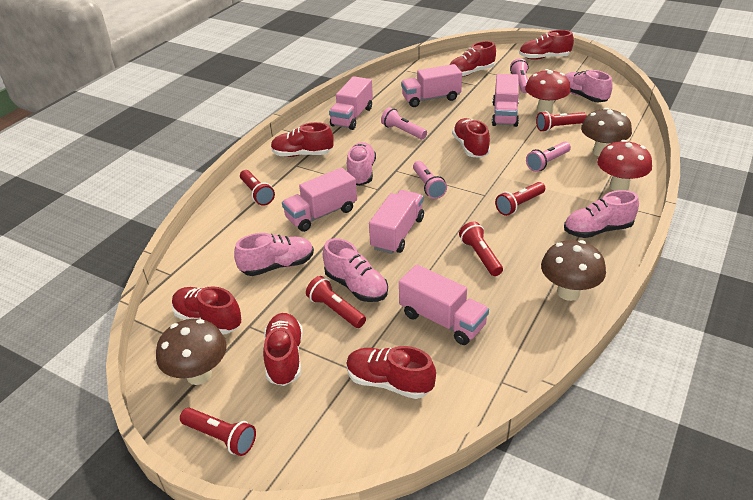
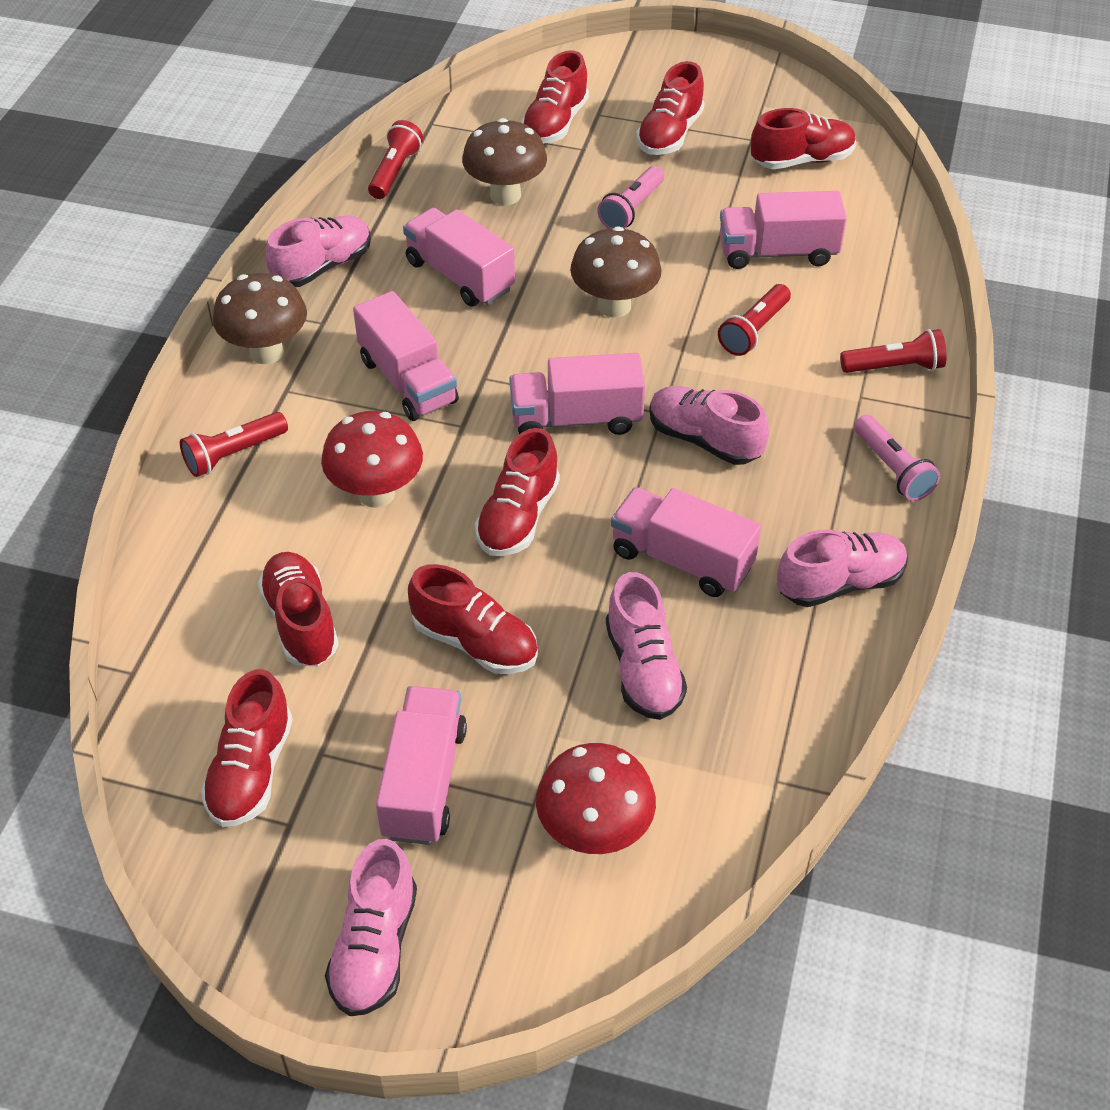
pink flashlight: [381,107,427,139] [413,161,447,199] [510,58,528,93] [526,142,571,172] = 4 -> [597,166,664,229] [854,415,940,501] = 2
red flashlight: [180,408,256,456] [240,170,275,206] [306,276,366,328] [459,222,503,276] [495,182,545,216] [536,111,587,132] = 6 -> [180,412,288,477] [368,120,423,199] [718,284,791,356] [840,329,947,373] = 4

